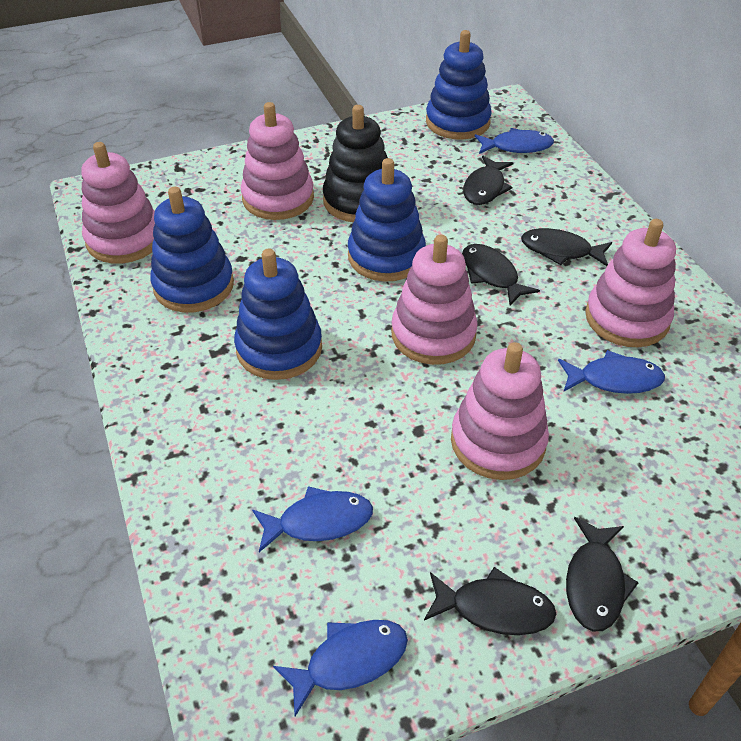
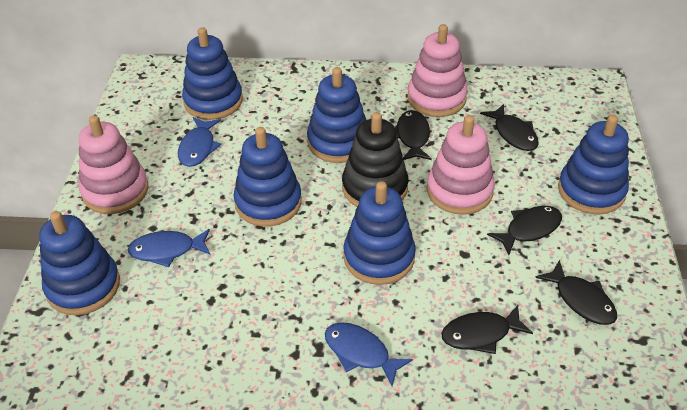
blue fish: [252,486,373,552] [273,620,408,716] [474,128,554,154] [558,350,665,394] = 4 -> [127,229,211,267] [178,117,221,167] [325,322,413,386] = 3
blue stacking toy: [150,187,234,312] [234,249,322,380] [348,158,426,282] [426,30,492,140] = 4 -> [39,211,120,315] [182,27,243,120] [233,127,302,227] [307,67,366,163] [343,181,416,285] [558,115,629,215] = 6
pink stacking toy: [81,142,155,264] [241,102,314,220] [391,235,478,365] [451,342,549,480] [585,219,676,347] = 5 -> [79,115,148,214] [407,24,467,117] [427,115,495,215] = 3

